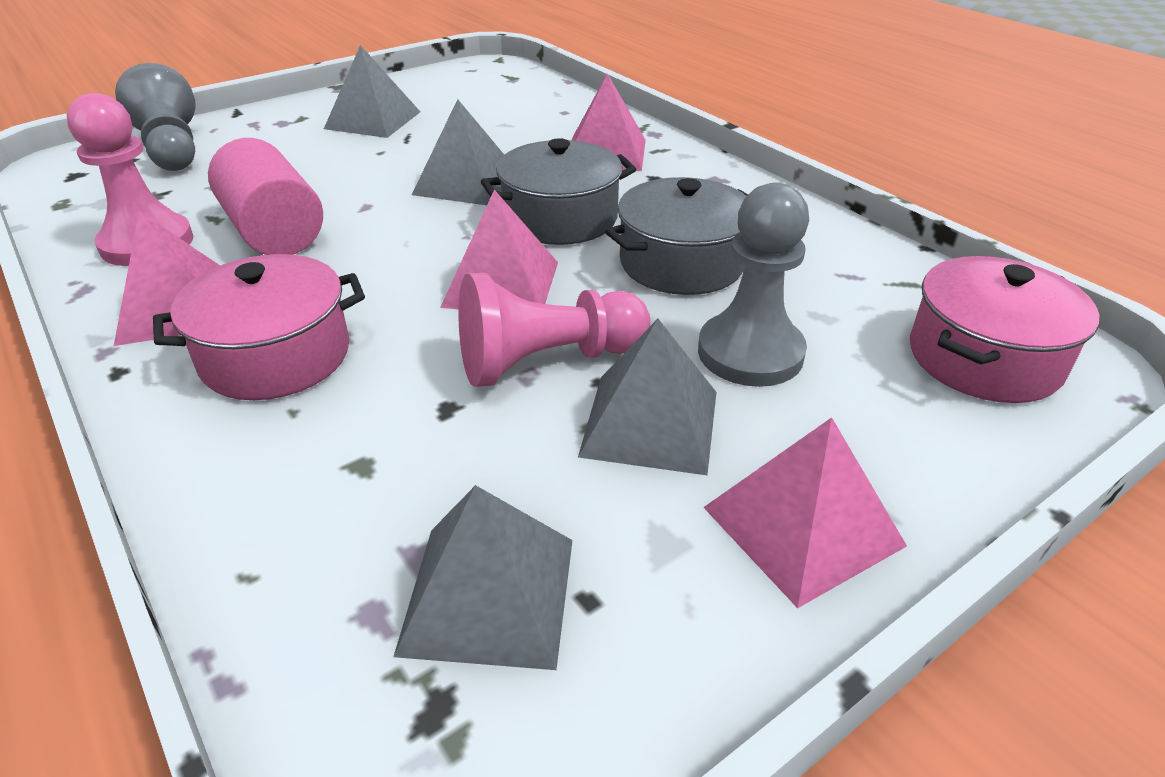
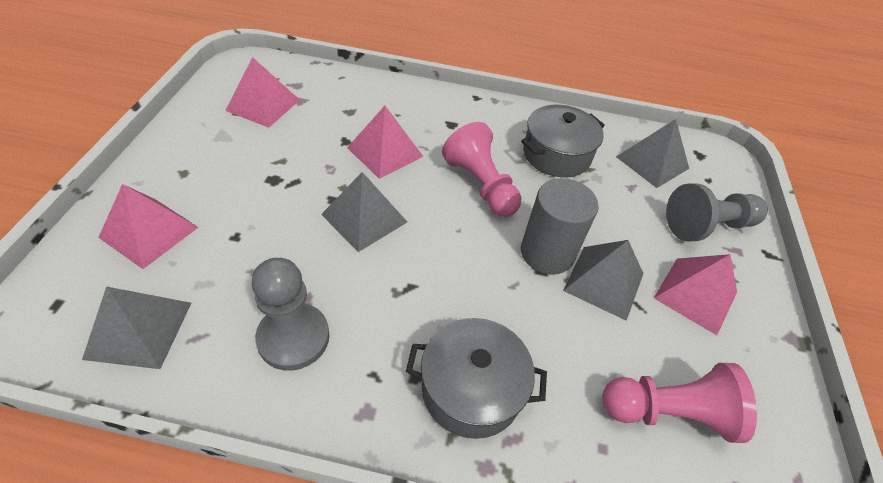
grey cylinder: none = 0 -> [521,178,599,275] = 1
pink cylinder: [208,138,323,255] = 1 -> none = 0
pink pot: [153,254,365,400] [910,256,1099,403] = 2 -> none = 0

